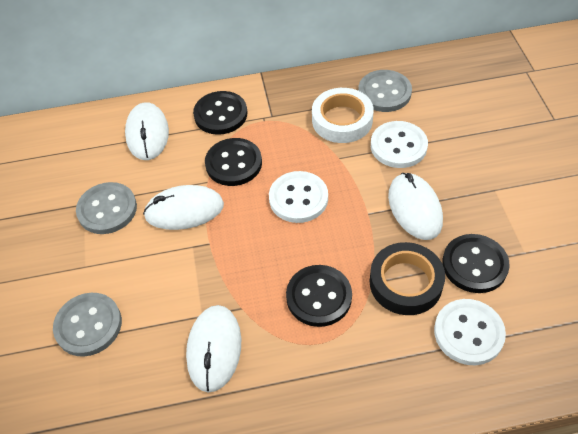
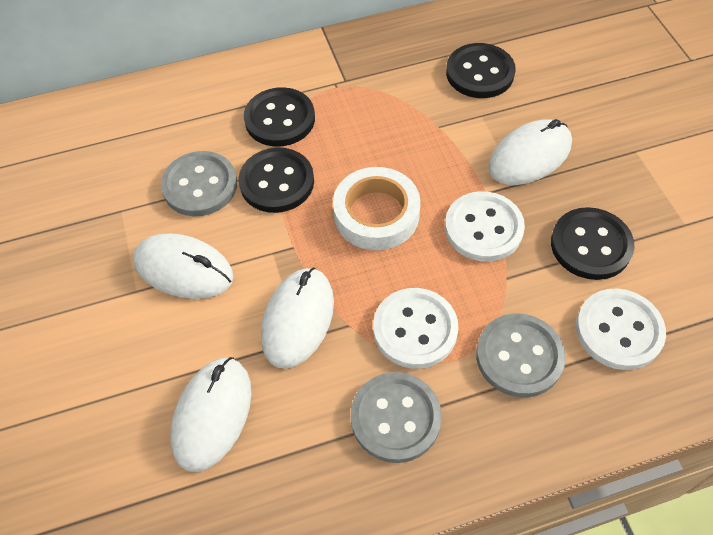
black tape: [370,242,445,315] = 1 -> none = 0

